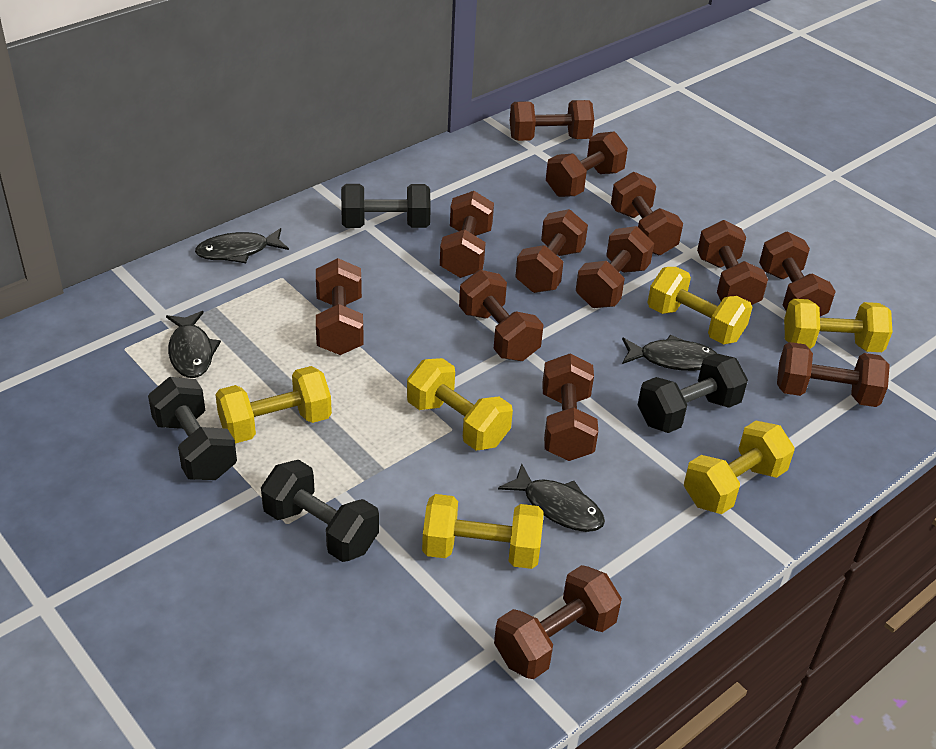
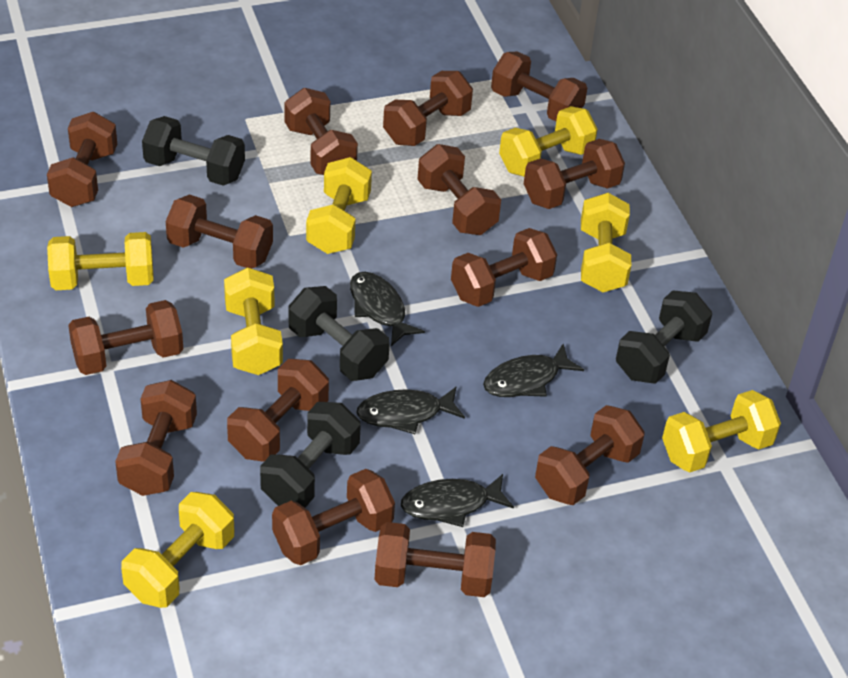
brown dumbbell: [316,258,364,355] [440,191,494,278] [459,270,544,361] [494,565,622,679] [510,100,594,141] [515,209,588,293] [542,353,598,461] [546,132,628,197] [576,226,654,308] [611,172,683,256] [697,220,768,305] [759,232,836,316] [777,342,890,407] = 13 -> [47,112,117,207] [68,300,183,375] [115,380,197,496] [166,195,273,269] [227,359,329,462] [272,469,395,565] [285,88,358,175] [374,522,496,597] [383,71,473,146] [417,144,501,235] [451,228,557,307] [491,51,587,121] [524,139,625,209] [535,405,645,505] = 14
yellow dumbbell: [215,366,332,443] [407,358,513,451] [422,494,544,569] [647,267,752,344] [684,421,795,514] [784,299,892,352] = 6 -> [47,232,153,290] [121,492,234,608] [224,267,283,375] [306,157,372,254] [499,106,598,177] [581,193,631,292] [662,390,781,473] = 7

